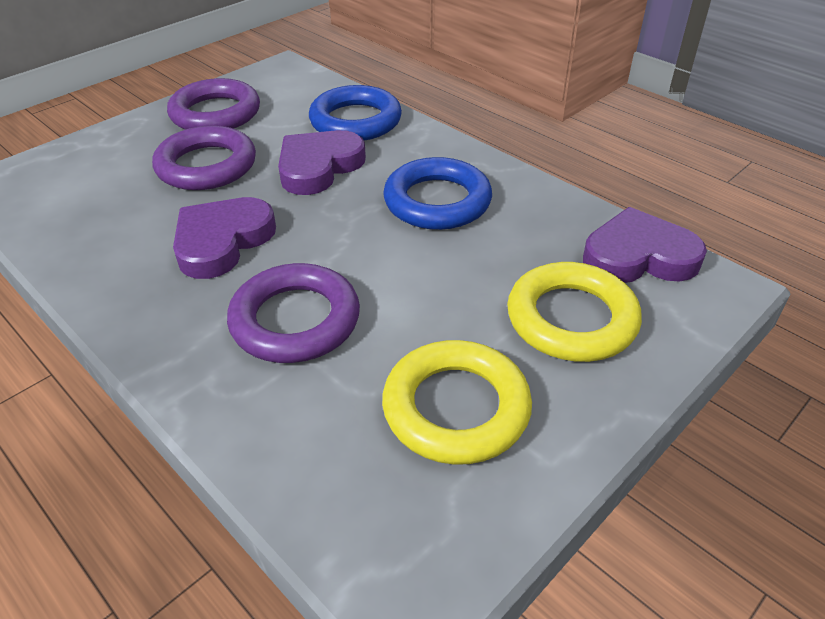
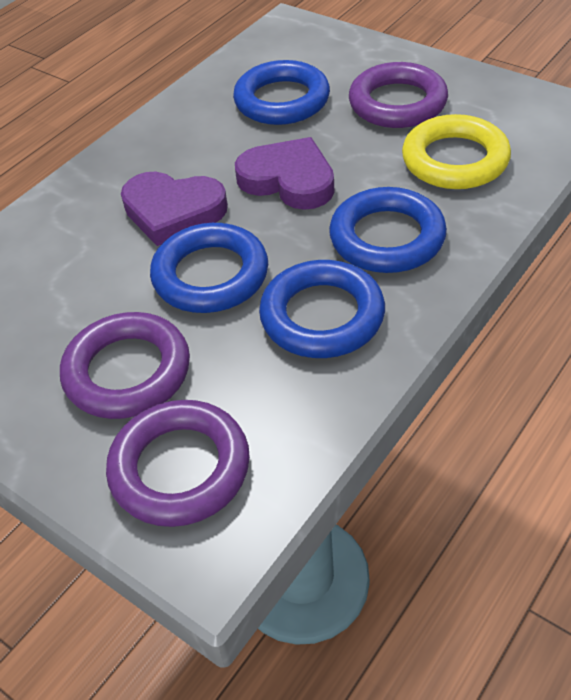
blue ring: [309,85,402,141] [383,157,492,230] = 2 -> [150,223,268,313] [233,60,330,125] [259,260,385,358] [329,187,447,273] = 4
purple heart: [173,197,276,279] [278,130,366,195] [583,207,707,283] = 3 -> [121,172,228,246] [235,137,335,210] = 2
yellow ring: [382,340,532,465] [507,262,642,362] = 2 -> [402,114,511,189] = 1

